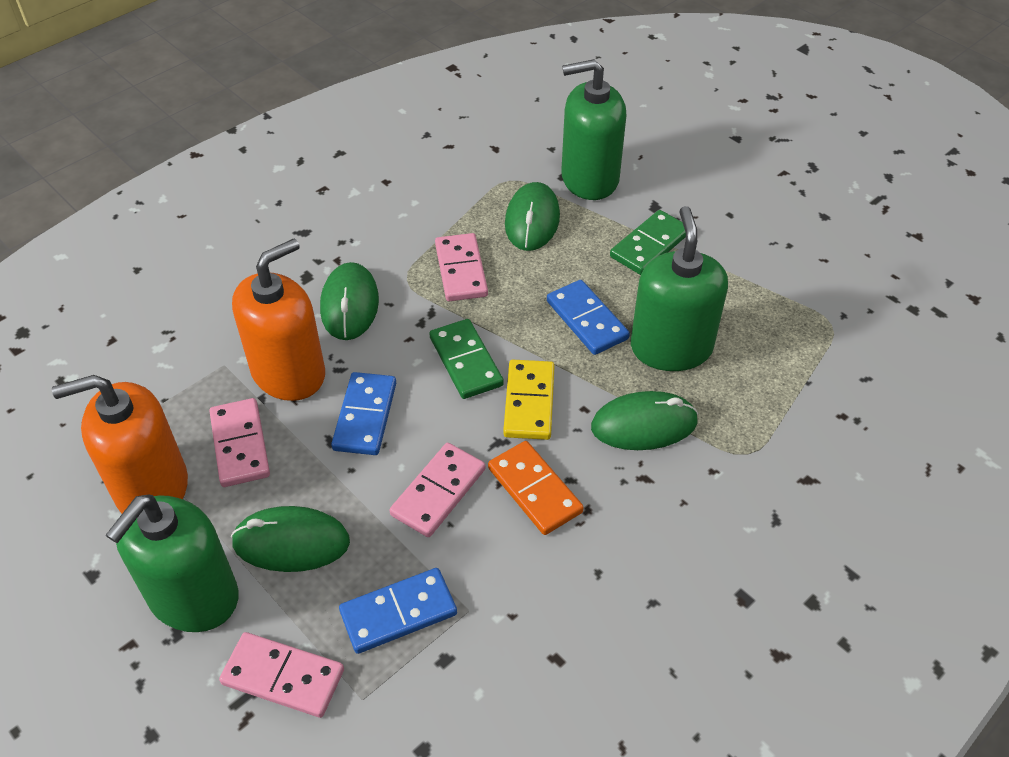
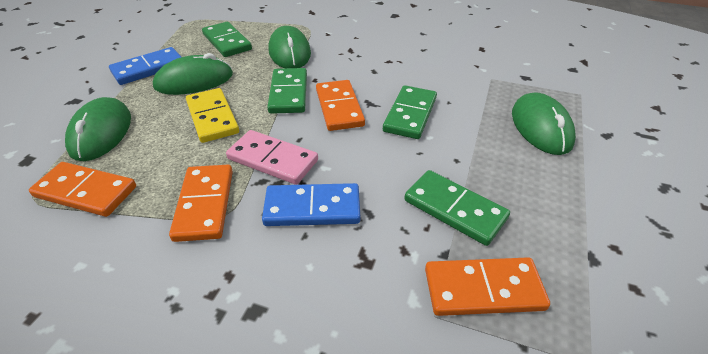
blue domino: [331,372,396,455] [339,568,457,654] [547,280,630,355] = 3 -> [109,47,181,85] [262,183,360,226] = 2
green domino: [430,319,504,399] [610,210,686,275] = 2 -> [202,22,252,57] [267,68,307,114] [383,85,437,139] [404,170,510,246] = 4
green soap dispenser: [106,494,239,632] [561,59,627,200] [631,206,728,371] = 3 -> none = 0
orange domino: [488,441,584,535] = 1 -> [29,162,136,217] [169,165,233,242] [316,80,365,131] [425,257,550,316] = 4
orange soap dispenser: [52,375,188,513] [232,238,325,401] = 2 -> none = 0
pink domino: [209,398,270,487] [219,632,344,718] [390,443,485,537] [435,233,488,301] = 4 -> [226,130,318,185] = 1

